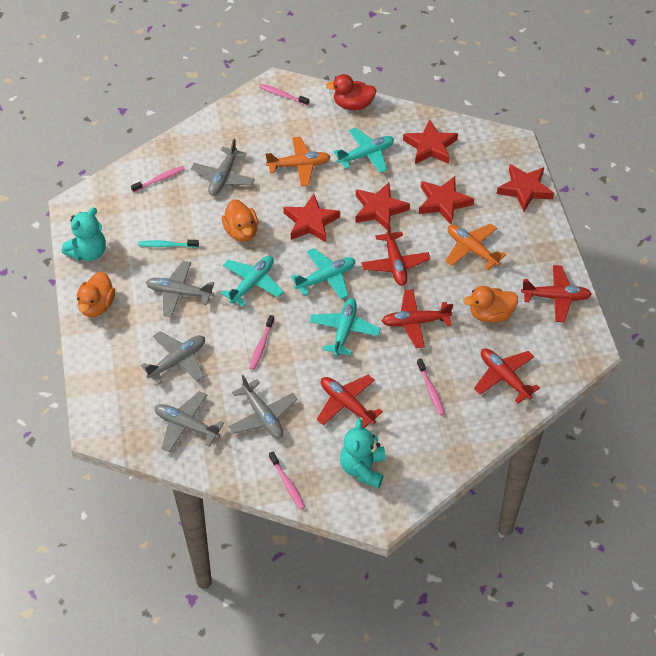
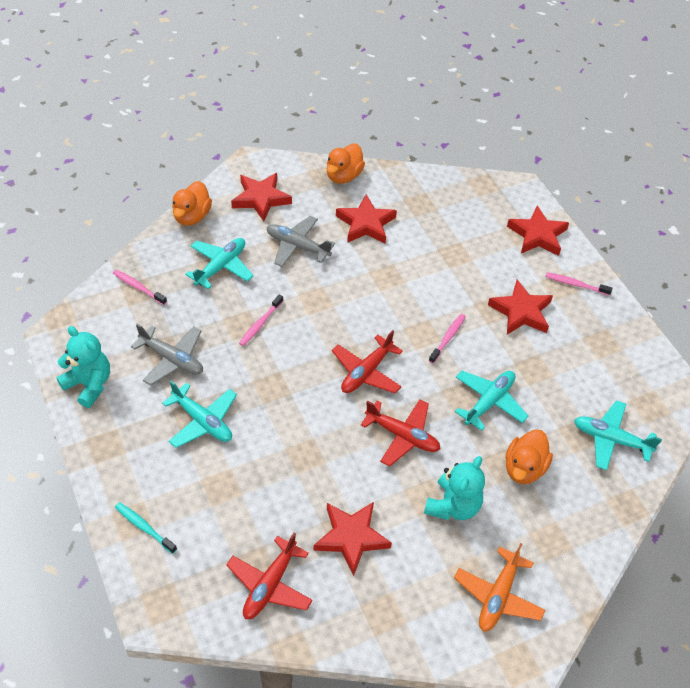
grey plane: [141,331,205,385] [146,261,214,318] [154,391,224,453] [191,139,255,196] [228,375,298,439] = 5 -> [131,324,203,386] [267,216,335,267] = 2
orange plane: [265,137,331,186] [445,224,506,270] = 2 -> [454,543,545,631] = 1
pink toothbrush: [131,166,185,193] [249,315,274,370] [259,84,309,106] [269,452,305,510] [417,358,445,415] = 5 -> [113,270,167,305] [239,294,283,346] [429,314,466,363] [545,272,612,296] = 4
red duck: [326,74,377,110] = 1 -> none = 0
red plane: [317,375,383,428] [361,222,430,286] [382,289,453,348] [474,348,540,404] [521,265,592,322] = 5 -> [226,533,313,619] [332,330,403,394] [361,399,440,467] = 3

